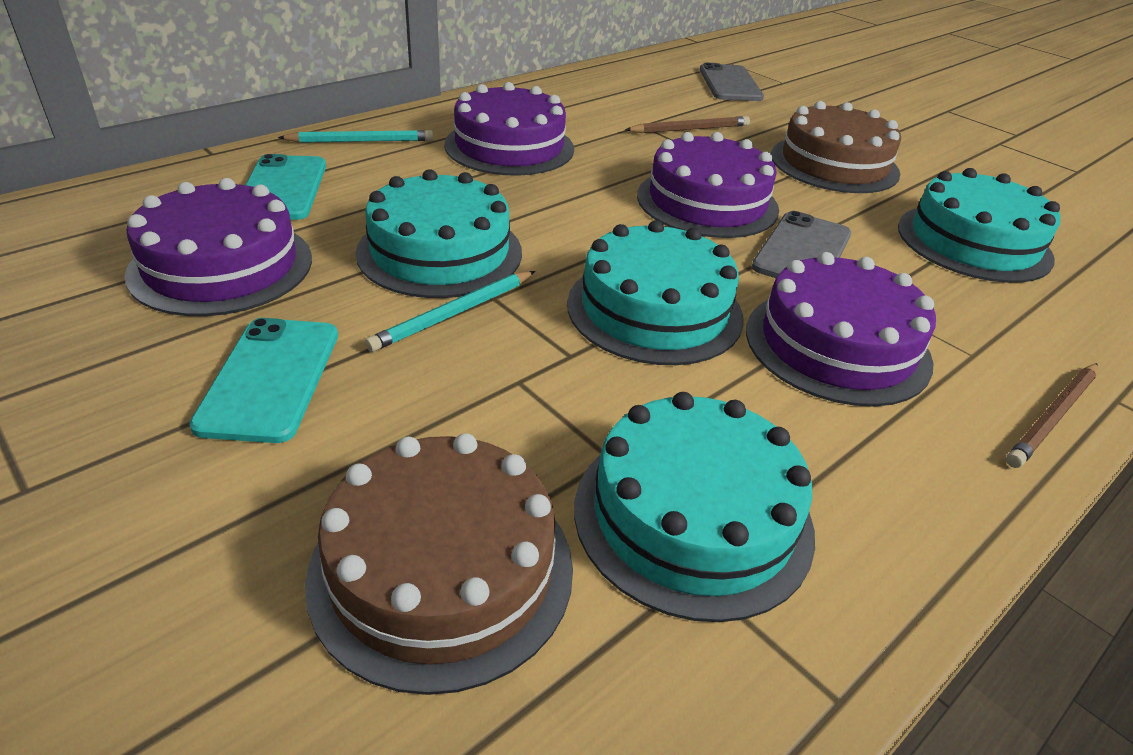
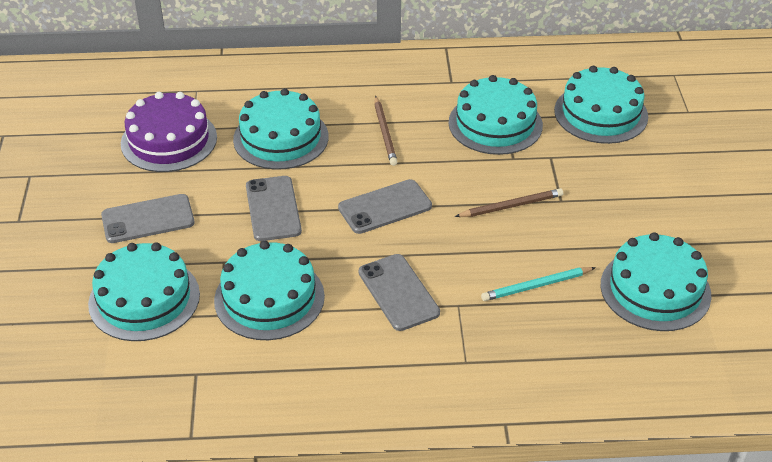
brown cake: [305,433,573,695] [771,101,901,193] = 2 -> none = 0
grey phone: [700,63,764,101] [752,211,851,278] = 2 -> [101,194,195,243] [246,176,302,241] [338,179,432,234] [359,254,440,331] = 4
purple cake: [125,178,312,316] [444,82,574,176] [637,132,779,238] [746,252,936,407] = 4 -> [121,92,217,172] = 1
turquoise cake: [356,169,522,298] [567,220,744,365] [574,392,815,622] [898,168,1060,283] = 4 -> [88,242,200,341] [214,241,325,340] [233,88,329,170] [449,75,543,155] [554,66,648,144] [601,232,711,331] = 6
turquoise pencil: [278,130,433,143] [365,271,535,352] = 2 -> [481,267,596,301] = 1
turquoise phone: [189,318,338,443] [245,154,326,220] = 2 -> none = 0

